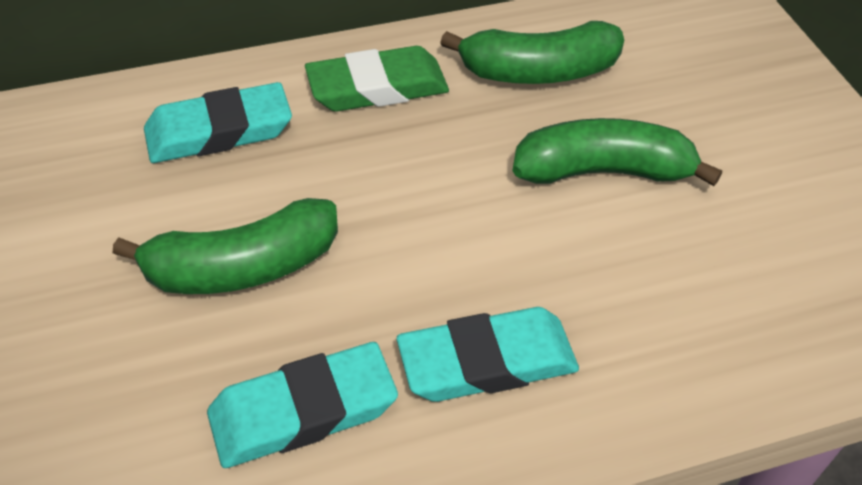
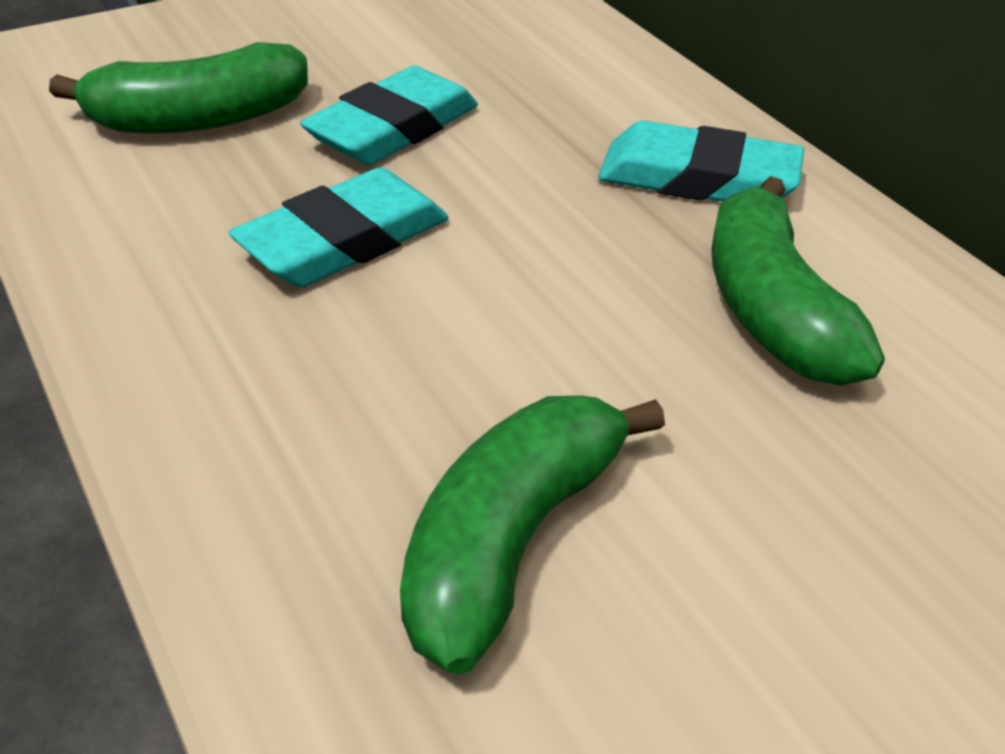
green eraser: [305,46,449,111] = 1 -> none = 0

